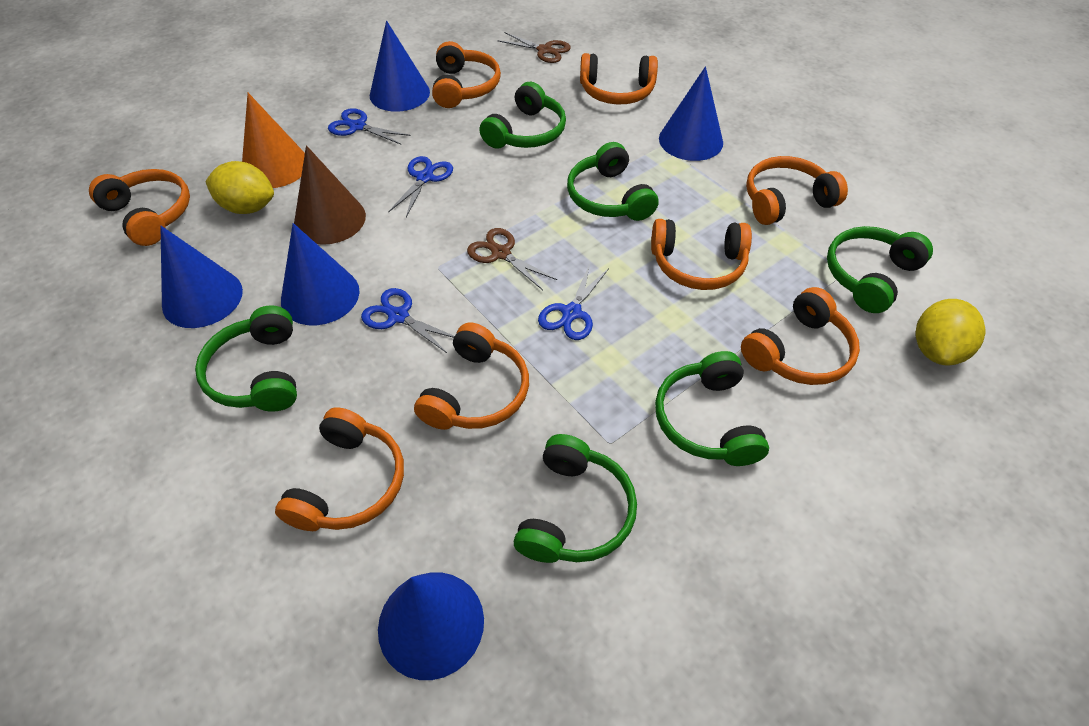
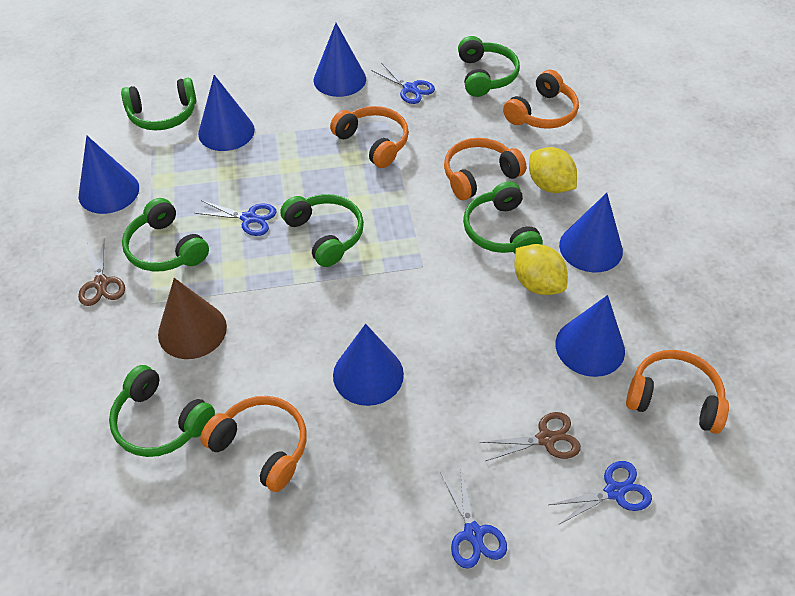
blue cone: [160,226,243,328] [281,223,360,325] [370,20,430,112] [378,572,484,680] [659,66,723,161] = 5 -> [79,135,139,214] [198,75,255,151] [313,23,366,97] [333,324,404,406] [556,295,625,377] [559,193,623,273] = 6
orange cone: [242,93,305,188] = 1 -> none = 0
orange headphones: [89,169,190,246] [275,407,404,531] [414,323,529,430] [432,41,501,108] [580,53,658,105] [651,219,752,290] [741,287,860,385] [746,156,848,225] = 8 -> [200,396,306,492] [330,106,409,168] [444,138,526,200] [503,70,579,129] [626,350,729,434] = 5

